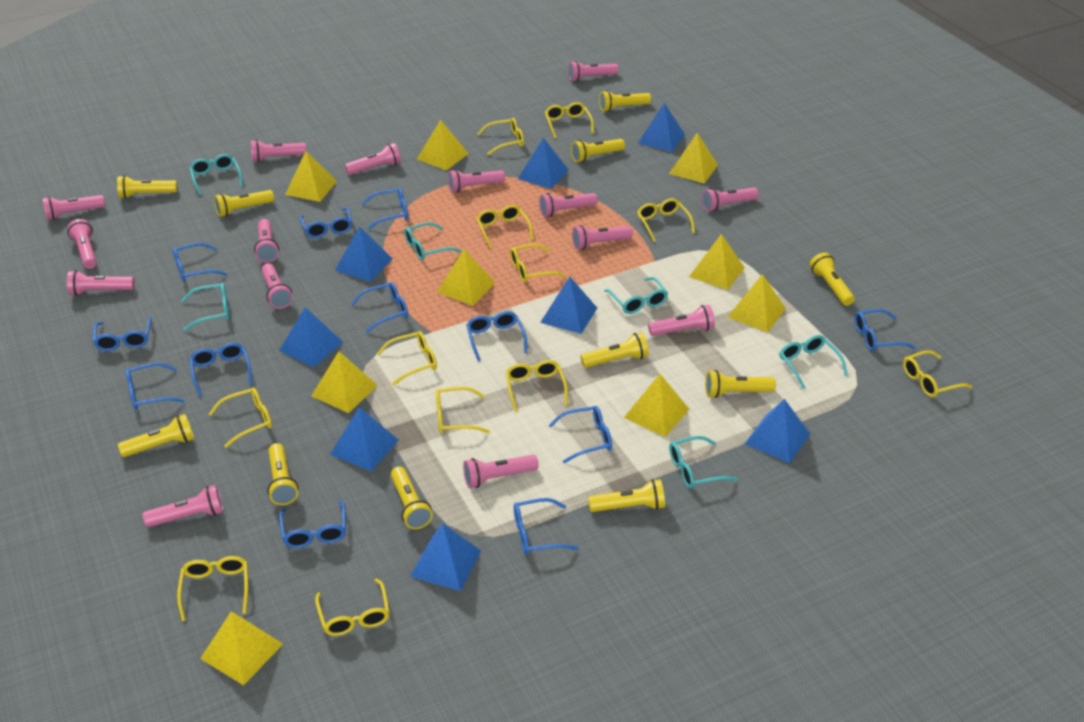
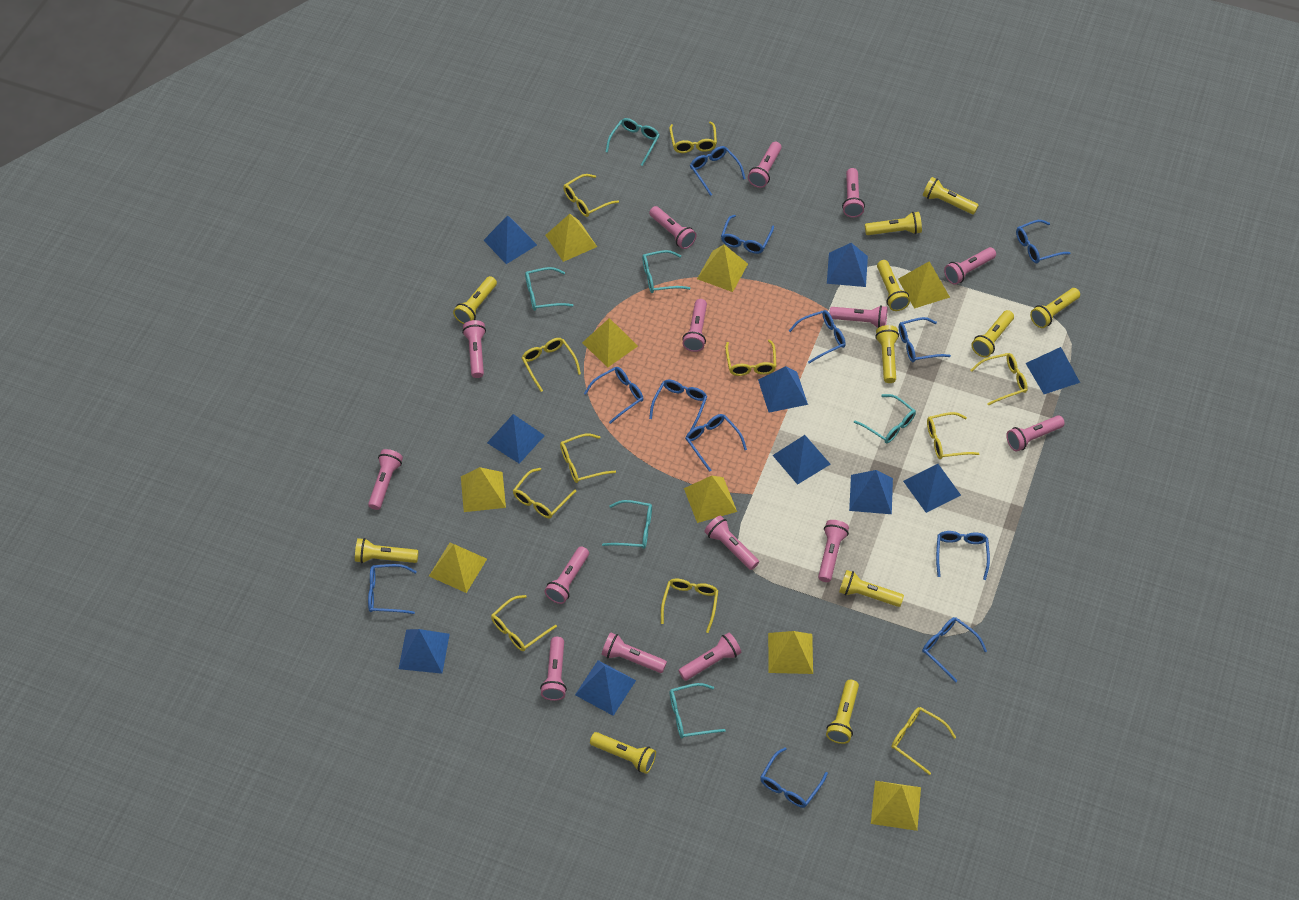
blue pyramid: [279,307,343,367] [330,407,399,471] [335,226,393,282] [410,523,481,591] [518,138,569,189] [540,277,597,334] [638,103,685,152] [745,399,810,463] = 8 -> [399,629,450,674] [483,215,537,264] [487,414,545,464] [575,660,636,716] [758,366,808,413] [772,435,830,485] [827,243,868,287] [849,470,893,514] [903,464,961,513] [1026,347,1080,394] = 10
yellow glasses: [177,556,248,621] [209,387,272,448] [315,578,390,636] [377,331,437,386] [436,387,490,434] [476,205,533,249] [477,118,524,155] [506,360,568,412] [510,243,566,282] [545,102,594,138] [637,198,695,242] [903,350,972,397] = 12 -> [491,595,557,651] [513,468,576,518] [522,338,581,392] [560,433,616,483] [563,174,619,217] [661,579,718,633] [669,121,717,153] [725,340,776,376] [891,707,956,775] [927,412,980,459] [971,353,1028,406] = 11

